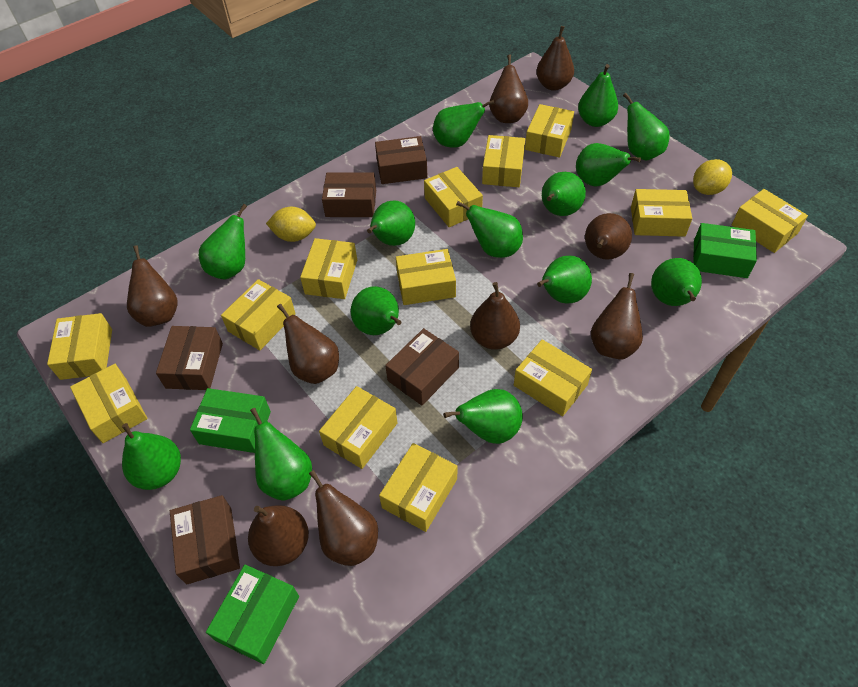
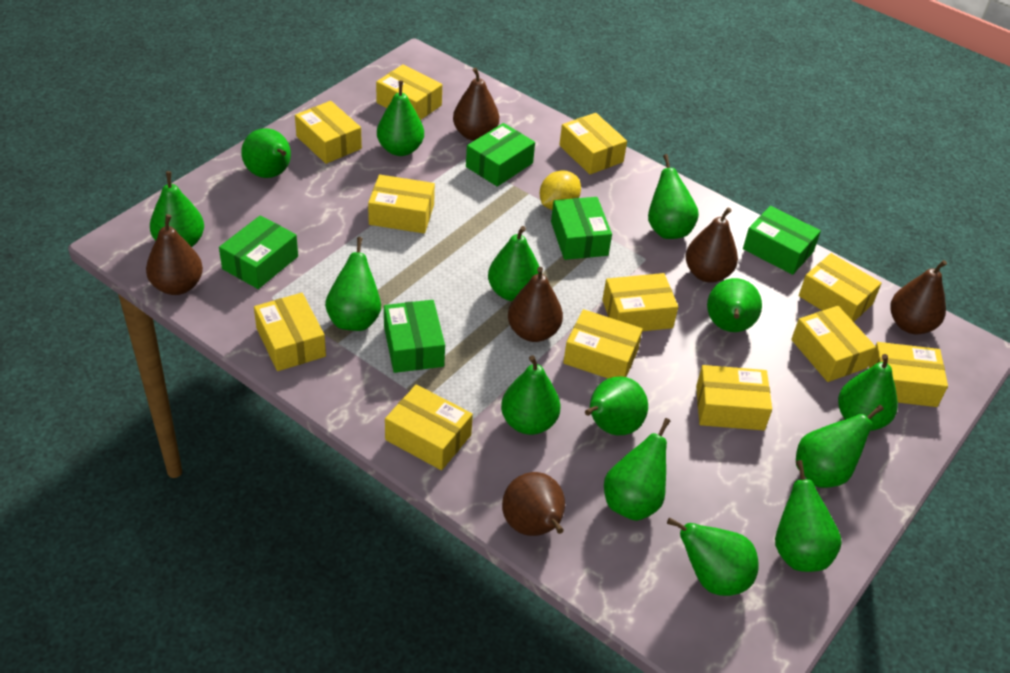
brown box: [156,326,223,390] [170,495,240,584] [322,173,376,217] [375,136,428,184] [385,328,459,405] = 5 -> none = 0
brown pear: [127,245,178,327] [248,505,309,566] [277,304,339,384] [309,470,378,566] [470,282,520,350] [489,54,528,123] [536,26,574,91] [585,213,632,260] [591,273,643,360] = 9 -> [146,214,203,295] [453,68,499,141] [502,472,565,536] [508,267,563,342] [685,207,738,283] [890,260,947,334] = 6
green box: [190,388,271,453] [206,565,299,664] [693,223,757,278] = 3 -> [219,215,298,289] [384,300,445,373] [466,123,535,187] [551,197,612,260] [743,206,821,275] = 5
yellow box: [47,313,112,380] [70,364,147,443] [221,279,296,350] [300,238,357,299] [319,386,397,469] [379,443,457,532] [396,249,456,305] [424,167,483,227] [482,135,525,187] [514,340,592,416] [525,104,574,158] [631,189,692,237] [732,189,808,253] = 13 -> [254,293,326,371] [295,101,362,164] [368,175,435,233] [376,64,442,120] [385,384,473,470] [559,113,627,174] [563,309,643,378] [602,273,678,331] [696,365,772,430] [791,306,876,382] [799,253,882,322] [868,342,948,407] = 12
yellow lemon: [266,207,316,242] [693,159,732,195] = 2 -> [540,171,581,210] = 1

